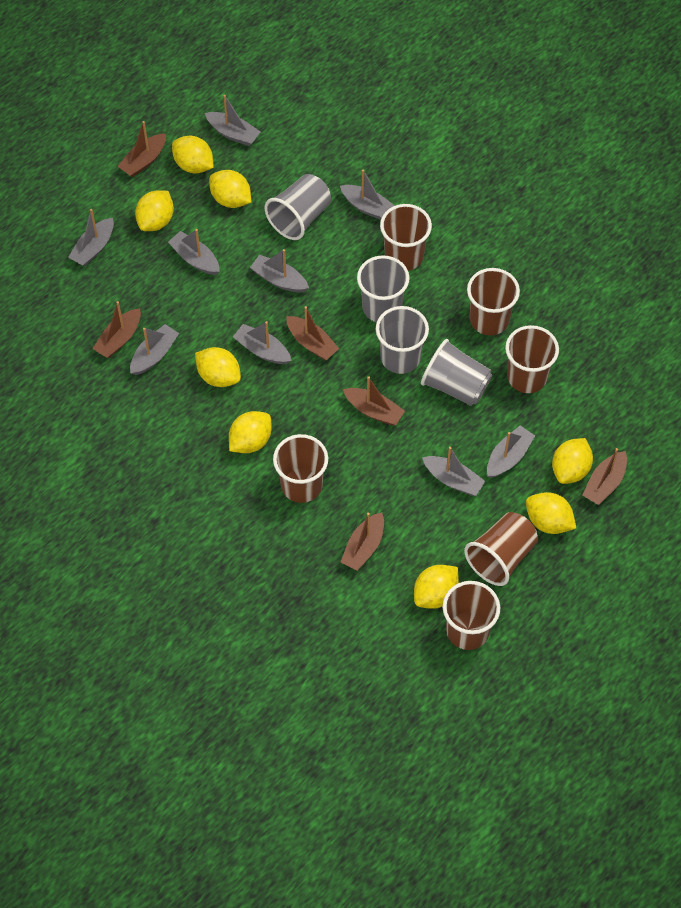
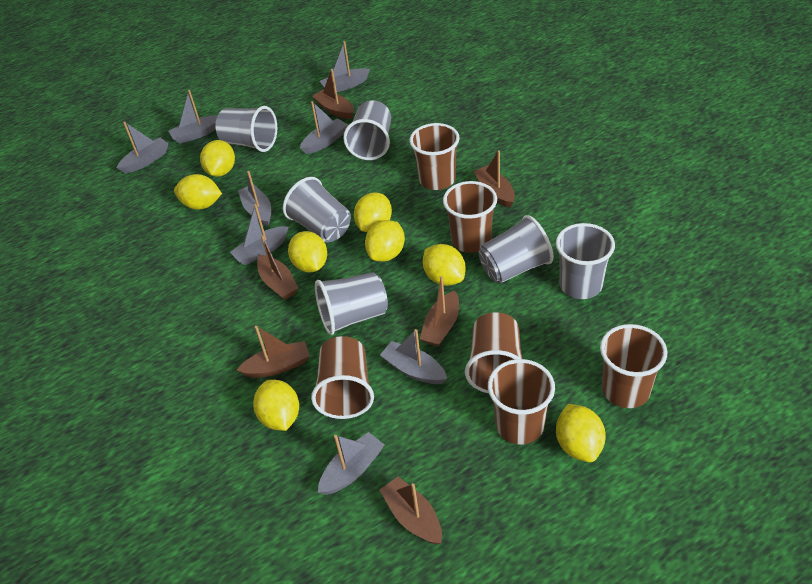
grey boat: [68,209,114,266] [130,324,179,375] [168,229,220,275] [205,95,261,146] [233,321,292,364] [250,249,309,292] [340,169,395,220] [422,447,485,496] [487,426,535,478] = 9 -> [117,121,169,173] [169,90,218,144] [230,204,289,265] [238,171,271,226] [300,101,348,154] [318,432,384,495] [320,41,370,92] [380,329,447,384] = 8
grey cup: [265,174,331,240] [357,255,410,322] [376,306,429,374] [421,339,492,406] = 4 -> [215,106,277,152] [283,177,351,242] [315,272,388,335] [343,100,391,160] [479,215,554,284] [556,223,615,299] = 6

